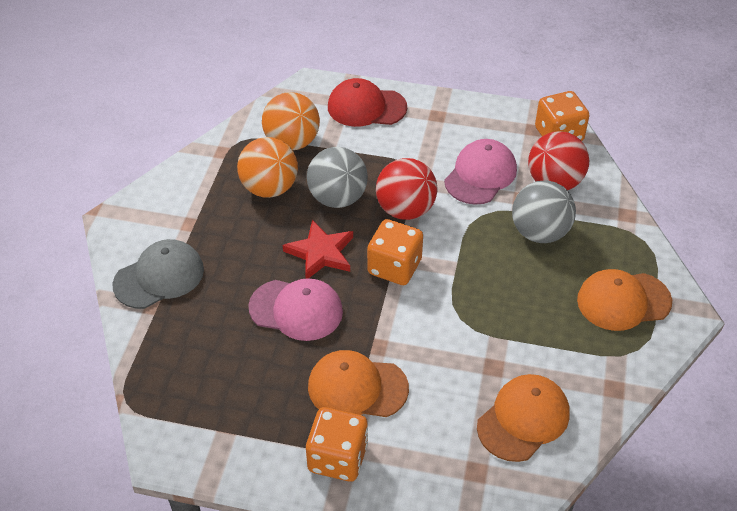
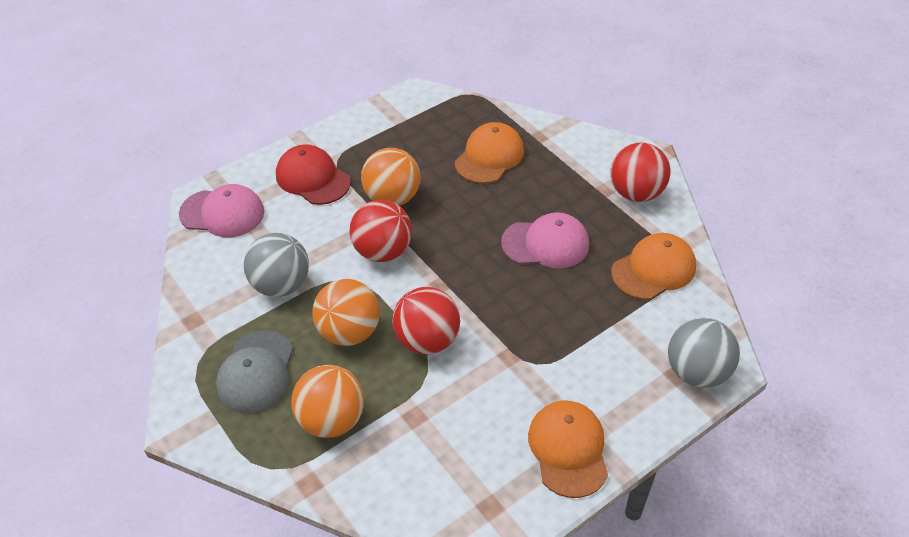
orange ball: [237,137,298,198] [262,92,320,150] = 2 -> [291,365,364,438] [312,279,380,346] [361,148,421,206] = 3
orange dice: [306,407,368,482] [367,219,423,285] [535,91,589,141] = 3 -> none = 0
red ball: [376,158,437,220] [528,131,589,190] = 2 -> [349,200,412,262] [392,287,460,355] [610,143,670,202] = 3
red star: [283,220,353,279] = 1 -> none = 0

